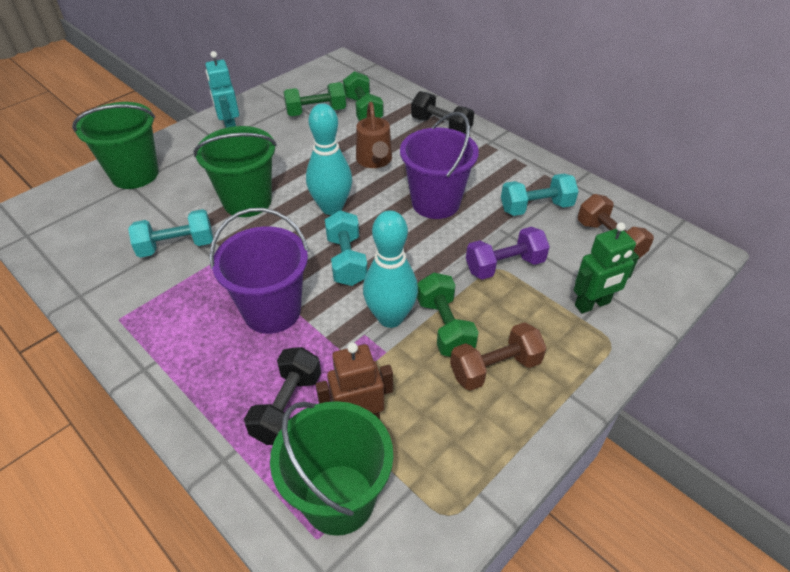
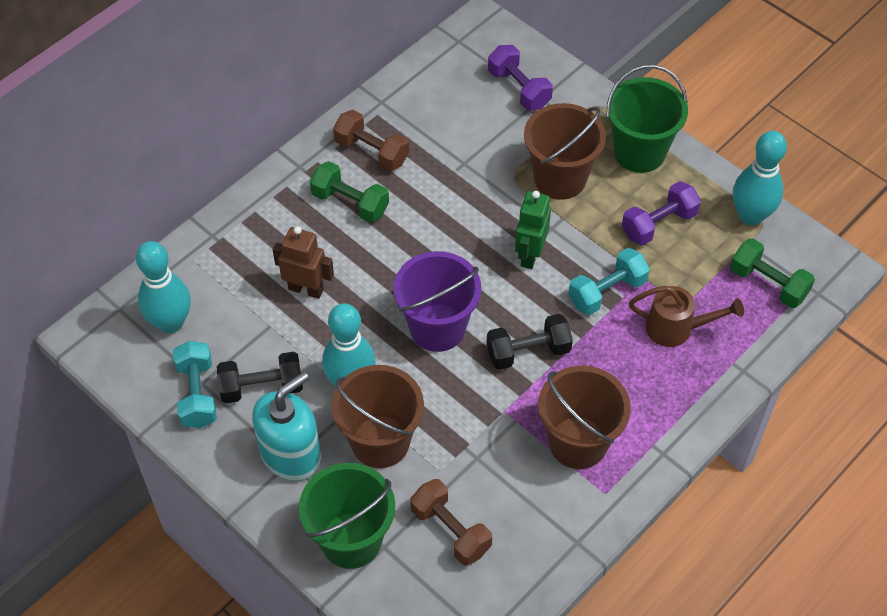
brown bucket: none = 0 -> [331,365,424,468] [524,103,606,200] [538,366,631,469] = 3
green bucket: [72,102,159,189] [193,126,277,217] [270,401,393,536] = 3 -> [299,463,395,569] [606,65,688,173] = 2
green dumbbell: [284,82,346,116] [343,71,384,121] [417,273,479,357] = 3 -> [310,161,389,223] [730,238,815,308] = 2
purple bucket: [210,208,309,334] [400,112,479,219] = 2 -> [394,251,481,352] = 1
purple dumbbell: [466,227,550,280] = 1 -> [488,45,553,110] [622,181,701,245] = 2
turquoise bowling pin: [306,103,352,215] [363,210,418,328] = 2 -> [136,241,191,333] [322,303,375,386] [733,131,787,226] = 3
turquoise dumbbell: [128,209,213,258] [325,210,368,286] [501,174,579,216] = 3 -> [173,341,217,428] [568,248,650,315] = 2
turquoise robot: [205,51,239,128] = 1 -> none = 0
turquoise soap dispenser: none = 0 -> [252,372,321,481] = 1

